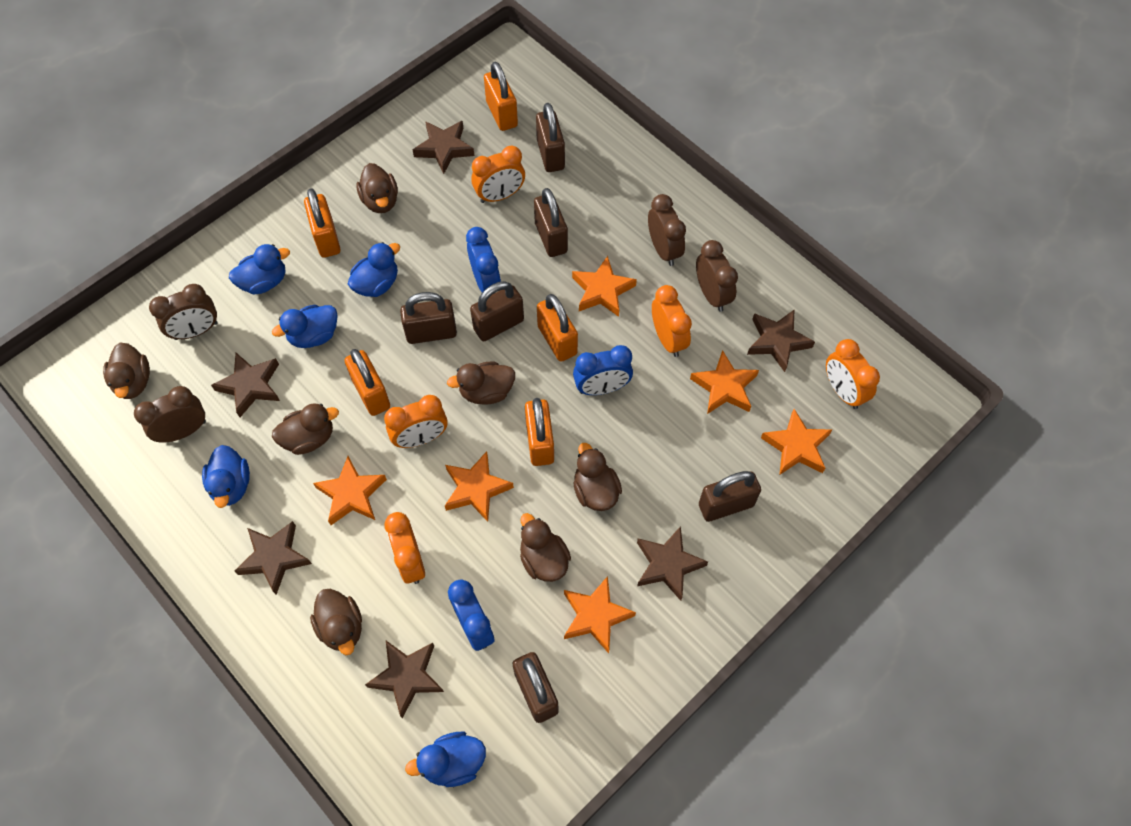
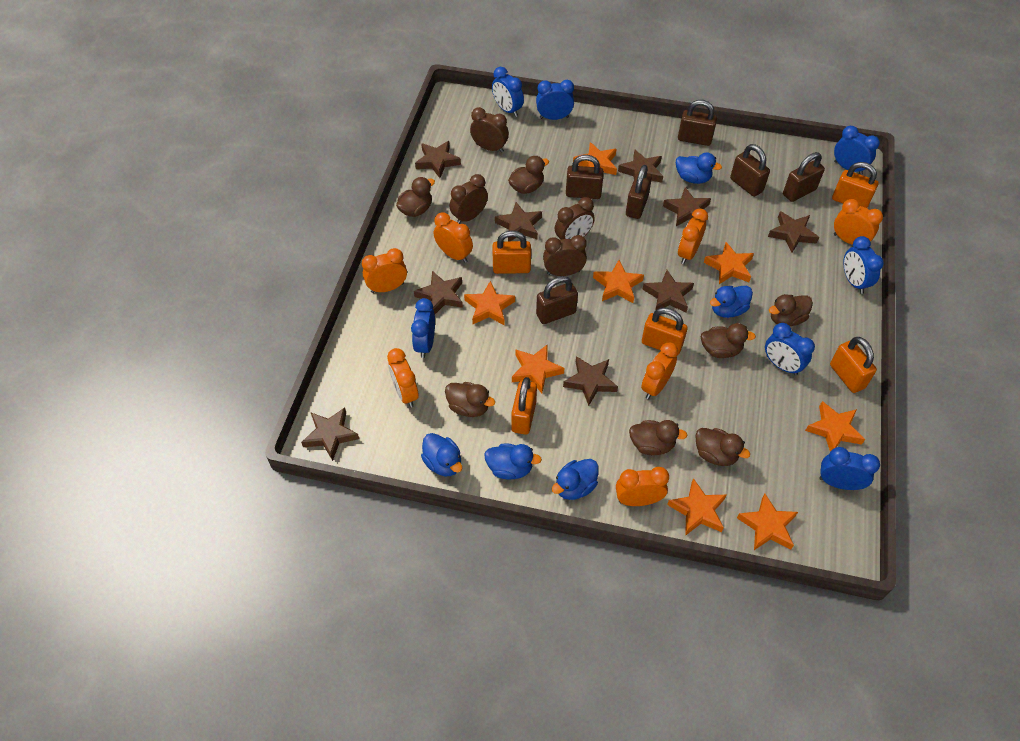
blue clock: [448,580,494,651] [466,227,501,292] [573,345,633,395] = 3 -> [411,298,435,358] [492,67,524,117] [536,80,574,120] [765,323,815,376] [819,447,880,490] [834,126,880,175] [843,236,884,294] = 7
brown star: [211,353,280,417] [235,521,312,595] [365,641,444,718] [413,121,474,174] [637,526,708,601] [747,310,815,372] = 6 -> [301,408,359,461] [414,271,463,314] [415,141,461,178] [495,202,542,241] [563,356,618,406] [618,150,663,183] [642,270,694,312] [663,187,711,226] [768,211,819,253] = 9
orange clock: [384,395,448,448] [385,512,425,584] [471,146,525,203] [652,285,692,357] [826,339,880,409] = 5 -> [362,248,407,293] [387,348,419,407] [434,212,473,263] [616,467,669,506] [641,343,678,399] [678,209,708,264] [834,199,883,245] = 7
orange star: [313,456,387,525] [445,451,514,522] [564,576,636,653] [572,256,637,317] [690,350,759,414] [761,409,832,475] = 6 -> [464,281,515,325] [512,344,565,393] [573,142,617,175] [593,260,644,303] [667,478,726,536] [704,242,754,284] [737,494,798,550] [805,401,865,452] = 8

